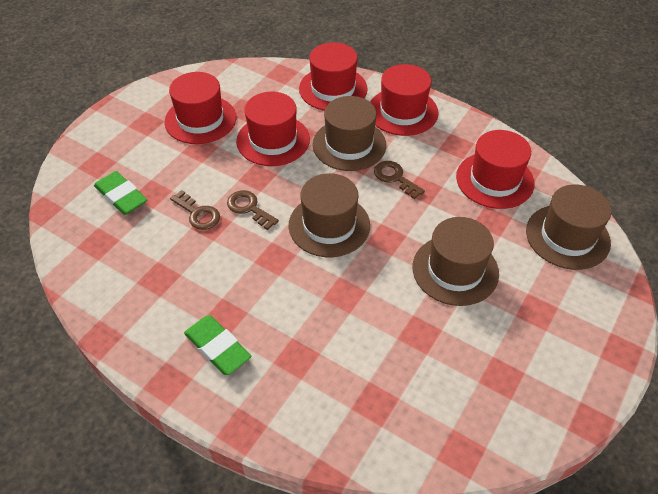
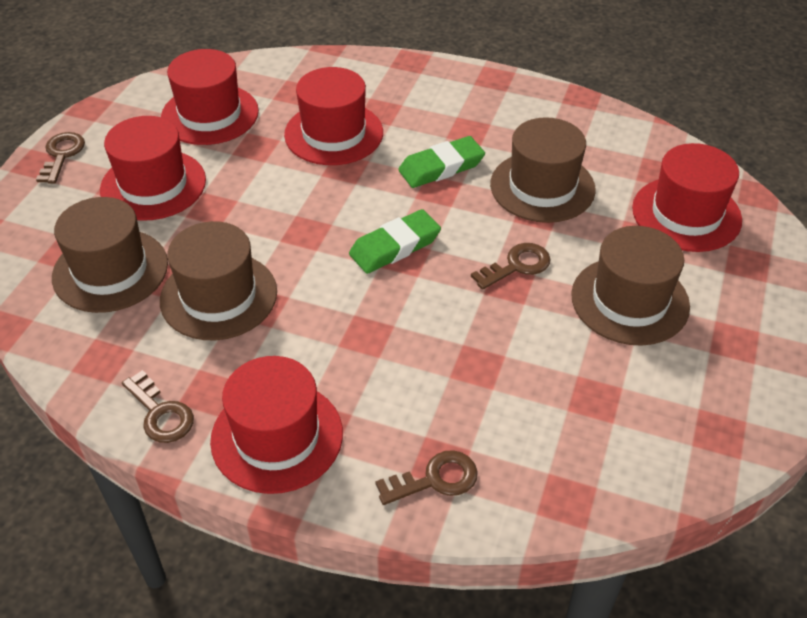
brown key: [170,190,220,230] [227,190,279,230] [374,161,425,199] = 3 -> [36,132,85,184] [122,370,194,443] [375,450,478,505] [471,243,551,290] = 4

